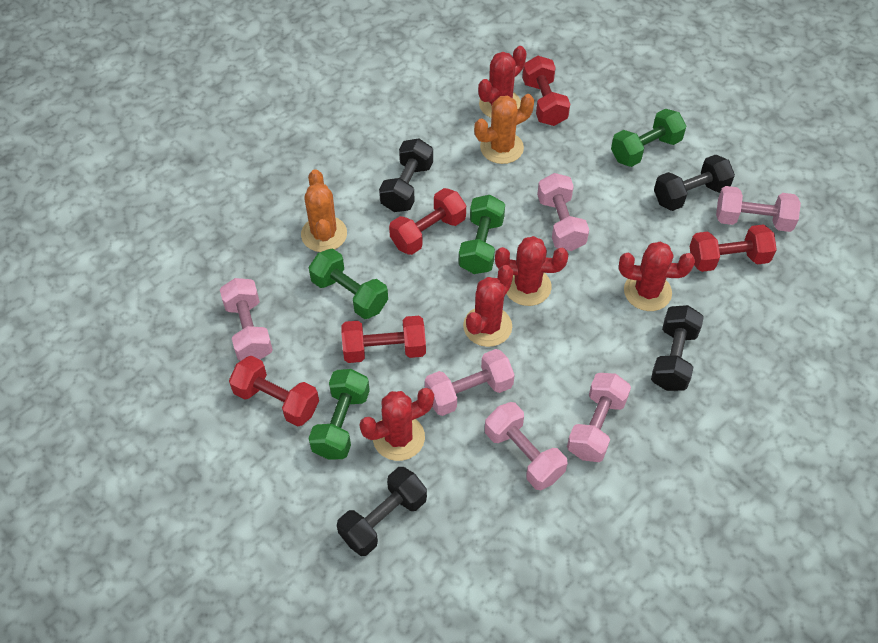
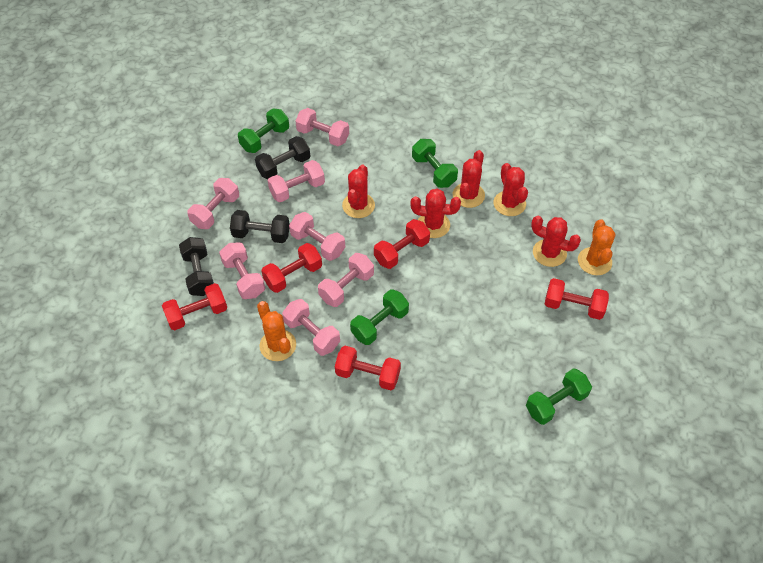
black dumbbell: [337,467,427,556] [379,138,433,212] [651,305,704,391] [654,154,735,211] = 4 -> [179,237,214,296] [230,210,289,243] [255,136,310,179] = 3
pink dumbbell: [220,278,273,361] [425,349,515,416] [485,402,567,490] [537,173,589,251] [567,373,631,462] [716,186,801,232] = 6 -> [187,178,239,229] [219,242,265,299] [268,160,325,202] [282,299,340,356] [289,212,345,261] [296,108,349,147] [318,253,374,307] = 7

